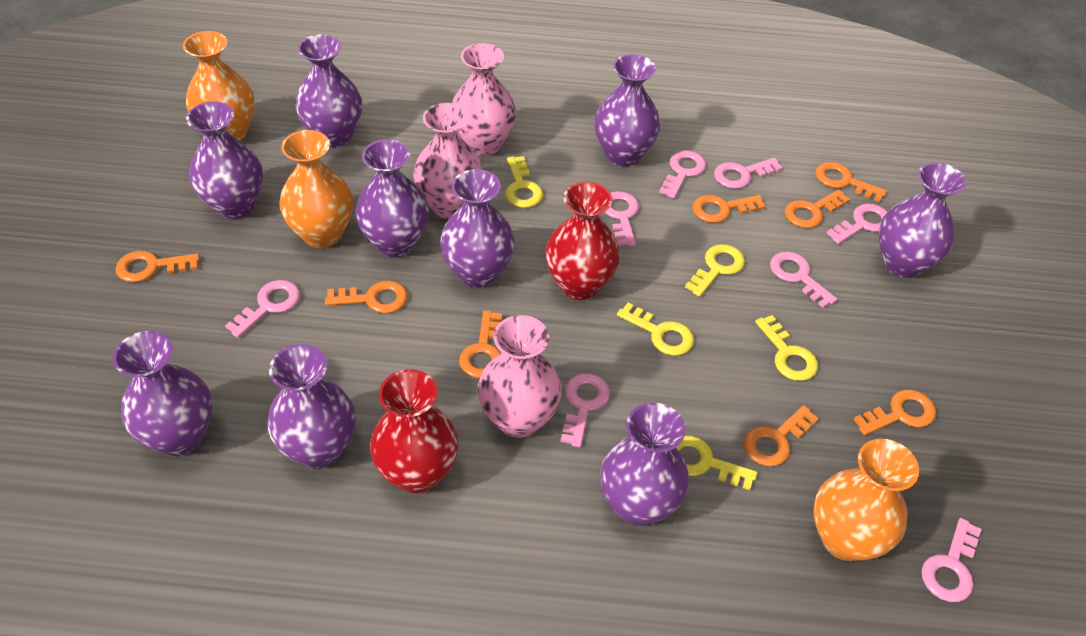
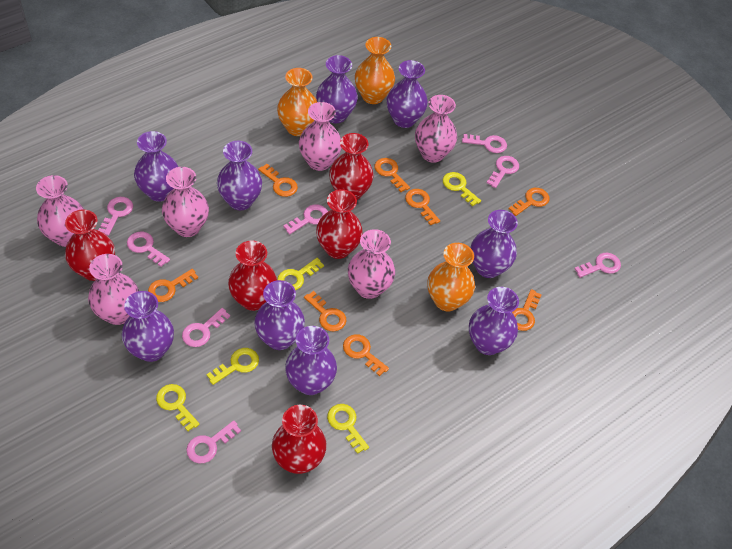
pink vase: [413,103,483,219] [452,43,516,156] [478,315,562,438] = 3 -> [36,175,84,247] [88,254,139,325] [162,167,209,237] [299,102,342,171] [348,229,395,299] [415,95,457,163] = 6
red vase: [370,369,459,494] [545,181,620,300] = 2 -> [65,210,115,281] [228,240,277,311] [272,405,327,474] [316,189,363,259] [329,133,373,200] = 5

